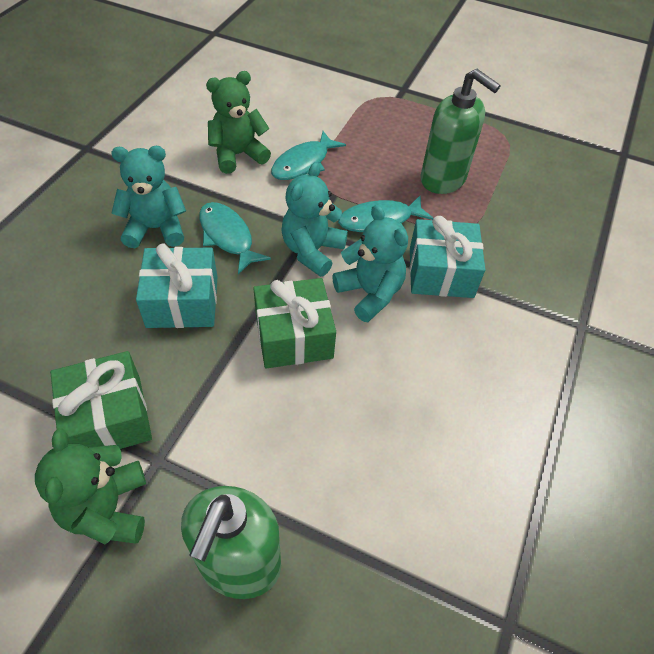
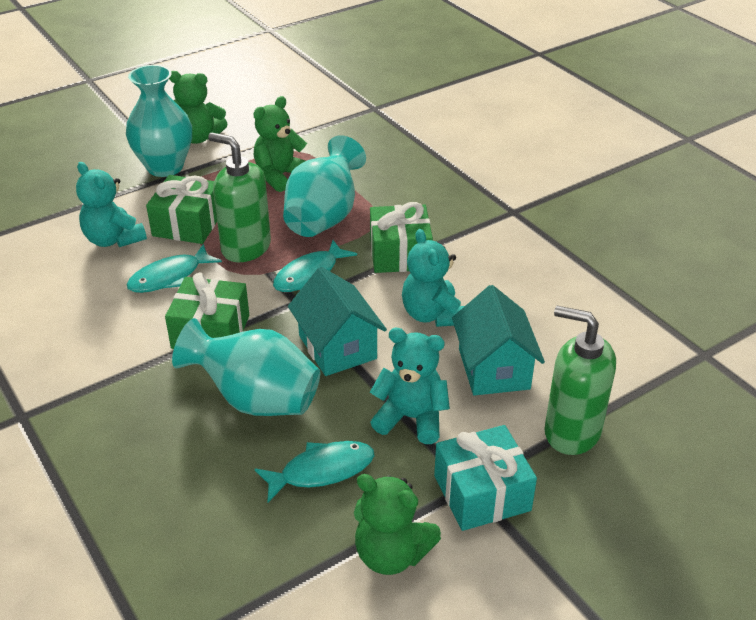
green gift: [50,351,152,449] [253,278,336,369] = 2 -> [146,175,217,244] [165,273,249,349] [370,202,433,273] = 3
green teddy bear: [35,428,146,544] [206,71,271,174] = 2 -> [169,71,227,144] [253,96,307,192] [354,474,441,575] = 3
turquoise gift: [136,243,217,328] [410,216,485,298] = 2 -> [434,425,537,531] = 1
turquoise house: none = 0 -> [288,267,387,376] [452,285,545,396] = 2
turquoise vase: none = 0 -> [126,65,192,177] [172,318,320,416] [283,135,366,237] = 3

